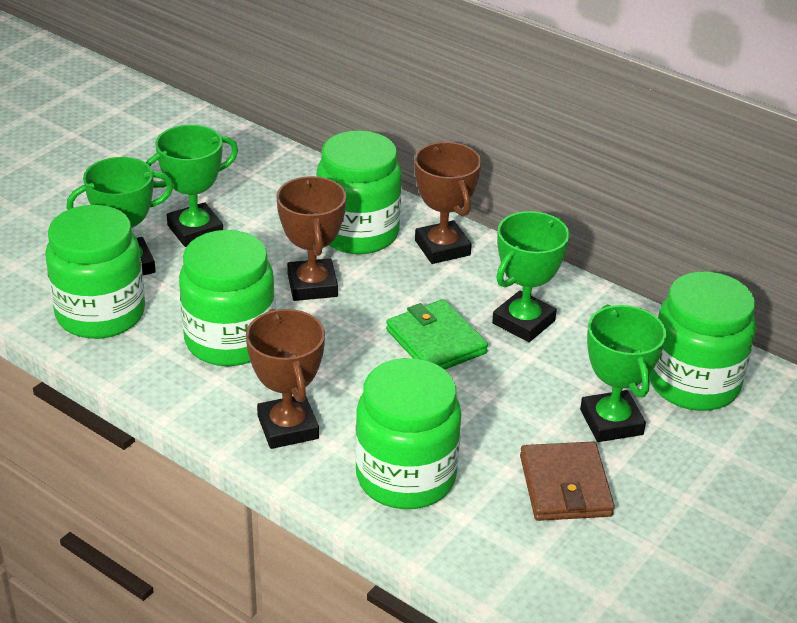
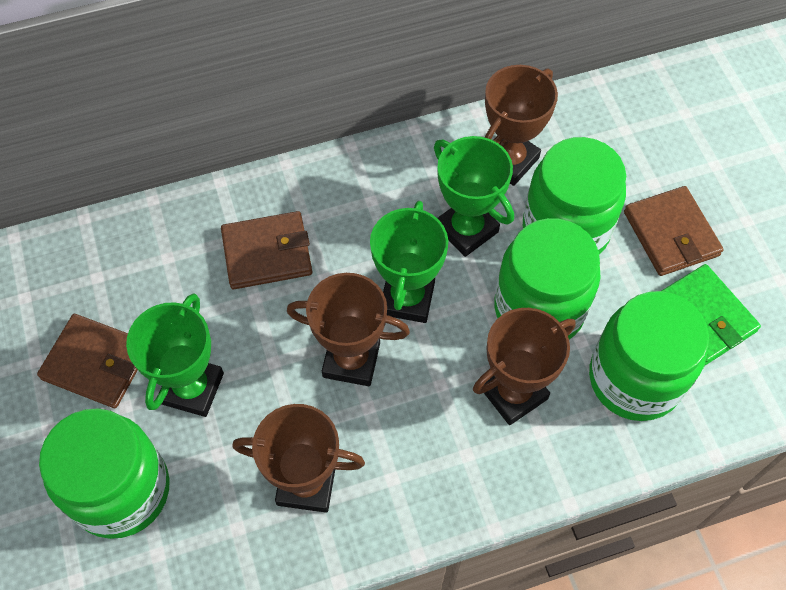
brown trophy: [246,309,325,449] [277,176,346,301] [414,142,481,264] = 3 -> [232,404,365,513] [287,273,410,386] [473,308,576,425] [485,65,558,186] = 4
brown wallet: [520,442,615,521] = 1 -> [37,314,138,408] [221,211,312,289] [624,186,724,276] = 3
green jar: [45,205,145,339] [179,230,275,366] [316,130,402,254] [355,358,461,509] [649,272,756,411] = 5 -> [39,408,170,539] [494,218,601,339] [523,137,626,255] [589,291,709,421] = 4
green trophy: [67,157,173,275] [146,125,238,247] [492,211,569,342] [580,304,666,442] = 4 -> [126,293,224,417] [370,201,448,323] [434,136,514,257] = 3

